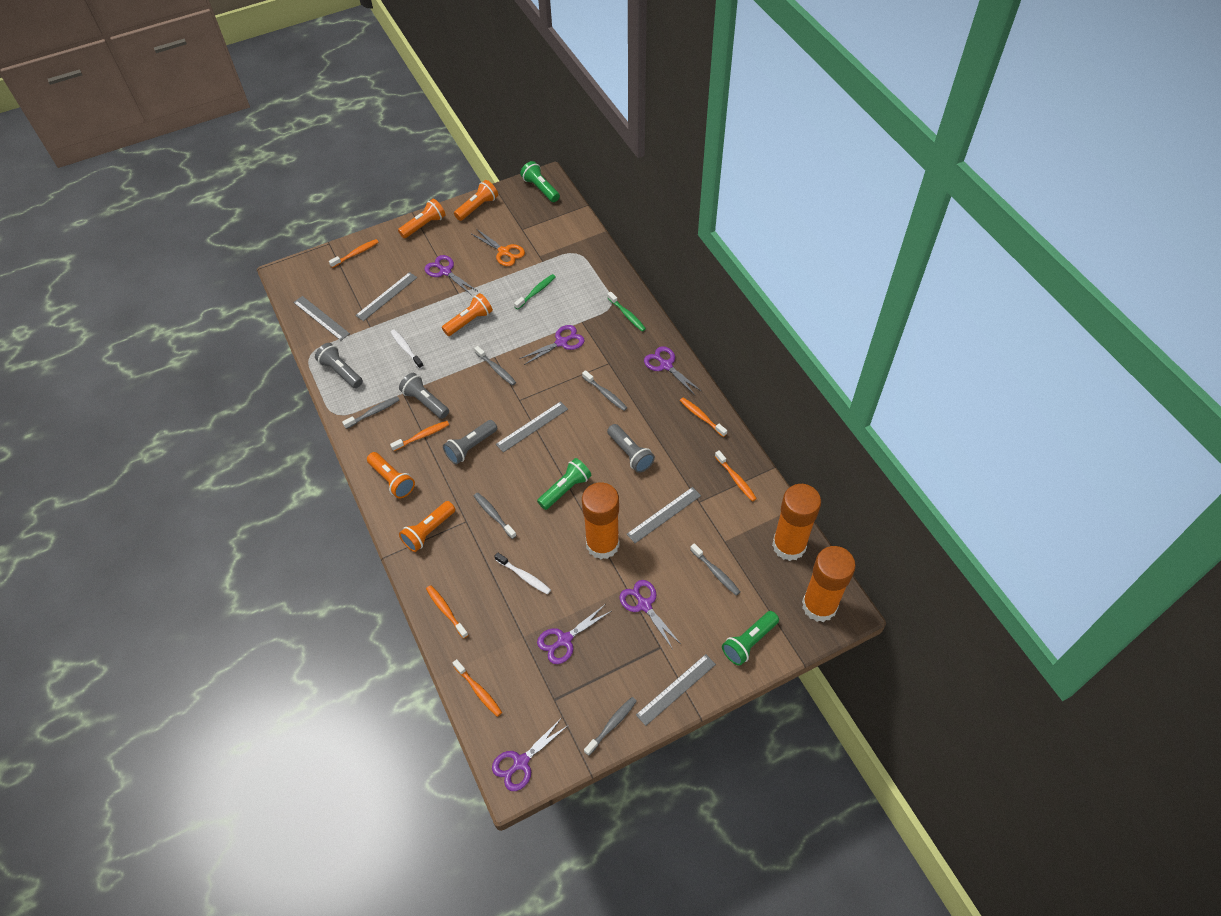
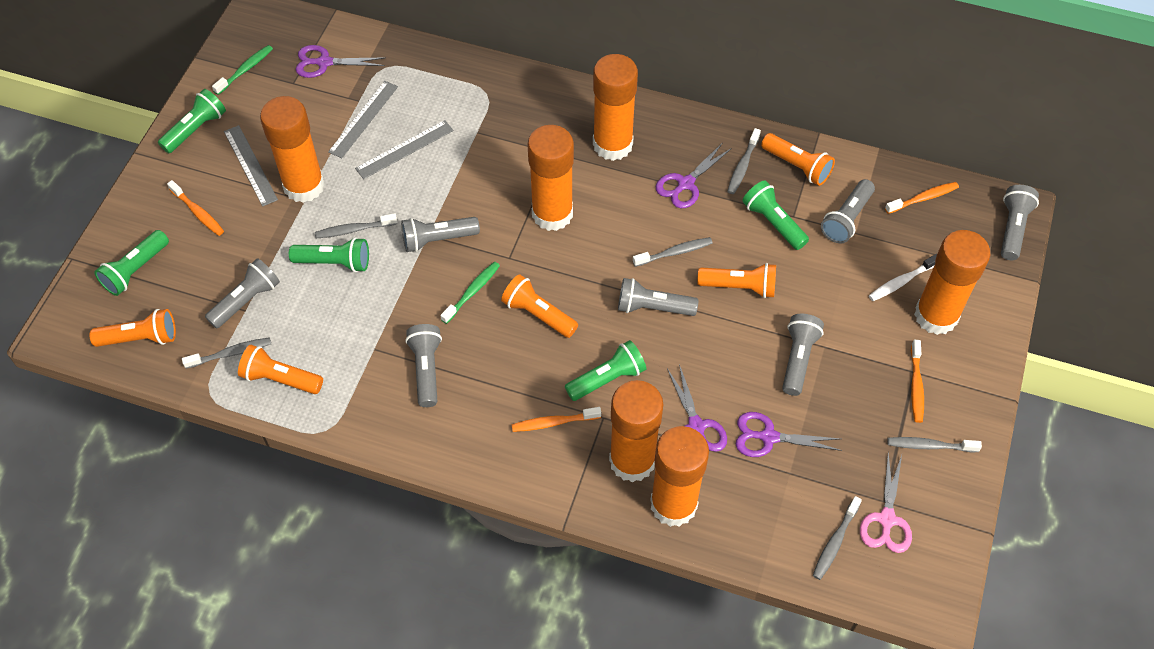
green flashlight: [520,161,560,202] [537,458,592,510] [722,611,779,666] = 3 -> [94,230,169,296] [158,89,226,153] [289,237,369,272] [565,340,646,401] [743,180,809,250] = 5
grey flashlight: [315,343,363,388] [399,373,449,419] [443,420,497,464] [607,424,655,473] = 4 -> [205,258,280,329] [401,217,480,252] [405,324,442,407] [618,278,699,316] [782,314,824,396] [821,179,875,243] [1001,185,1039,260] = 7
grey ruler: [293,296,350,340] [355,272,417,321] [496,401,568,452] [627,487,701,543] [636,654,716,726] = 5 -> [224,125,278,207] [328,81,398,158] [355,120,454,179] = 3
orange glue stick: [582,482,620,559] [772,484,821,561] [802,546,856,622] = 3 -> [260,96,325,203] [528,125,574,231] [593,54,638,161] [609,380,663,483] [650,426,709,527] [914,230,990,335] = 6
orange scissors: [472,229,525,266] = 1 -> none = 0
orange toothbrush: [329,239,379,268] [390,421,449,451] [426,585,468,639] [453,659,502,717] [680,398,727,437] [715,450,757,502] = 6 -> [167,180,224,236] [512,407,601,432] [885,182,959,214] [911,340,924,423] = 4
pink scissors: none = 0 -> [860,453,912,553] = 1
purple scissors: [425,255,477,294] [492,719,569,791] [519,325,585,365] [537,605,611,664] [619,580,681,648] [644,346,701,395] = 6 -> [296,45,385,78] [656,143,732,208] [667,364,727,452] [736,412,842,457] = 4
white toothbrush: [391,329,424,369] [494,552,551,594] = 2 -> [869,254,937,301] = 1

